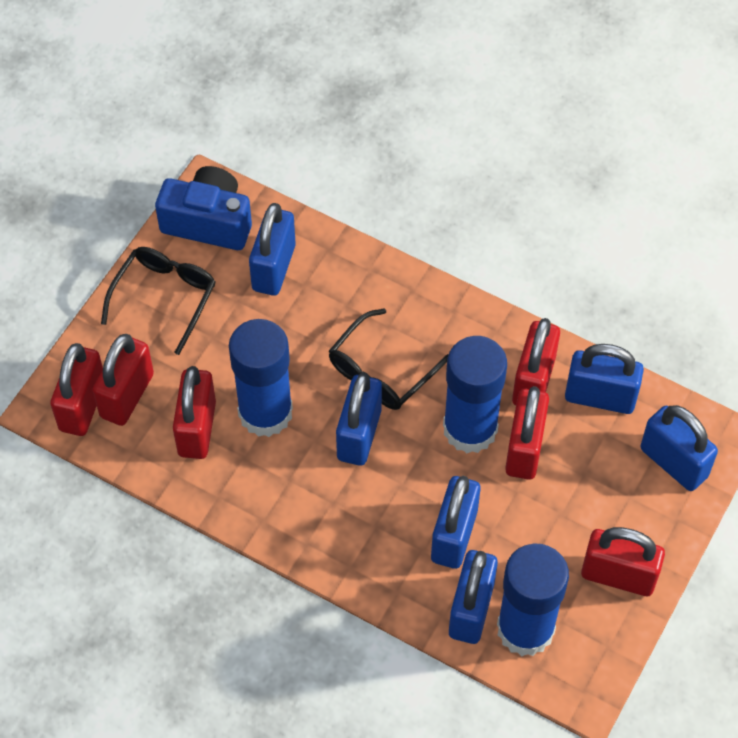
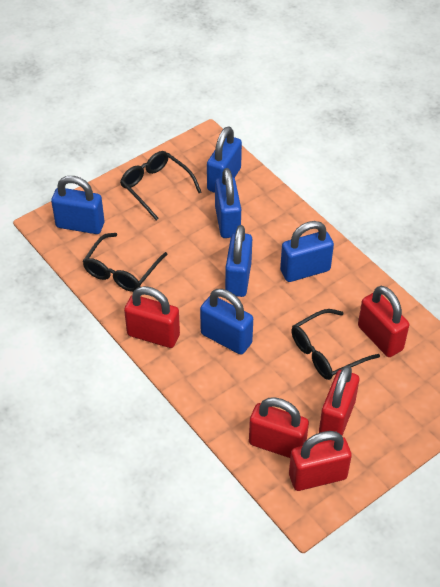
black glasses: [101,247,216,355] [329,308,448,410] = 2 -> [82,233,168,292] [120,151,201,221] [291,309,380,380] = 3
blue camera: [155,166,252,250] = 1 -> none = 0
blue glue stick: [229,319,293,437] [443,336,507,453] [497,544,569,656] = 3 -> none = 0
red padlock: [50,343,103,436] [92,334,154,426] [173,366,216,459] [505,386,549,480] [512,318,560,405] [581,527,665,596] = 6 -> [124,286,180,348] [249,397,309,458] [289,431,352,491] [319,366,359,436] [358,286,409,357] = 5

